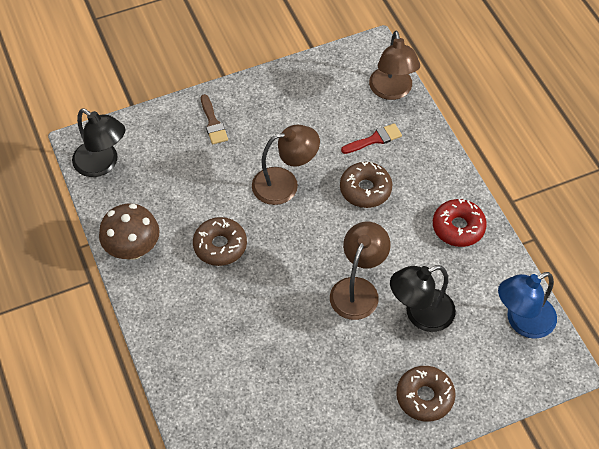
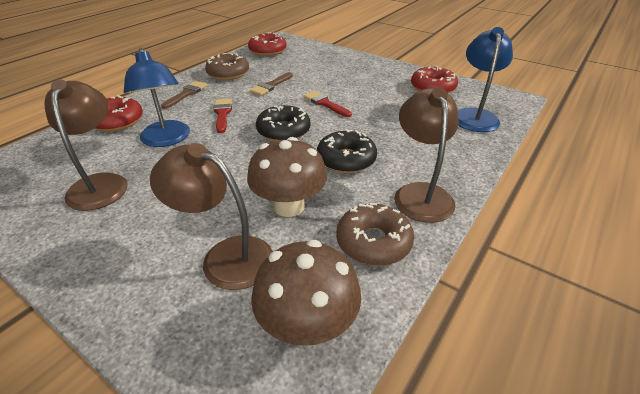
black donut: none = 0 -> [256,105,311,141] [317,129,377,173] = 2
black lamp: [72,108,125,177] [390,265,456,332] = 2 -> none = 0
blue lamp: [498,272,557,339] = 1 -> [124,48,190,147] [458,27,513,132] = 2
brown brush: [201,94,228,144] = 1 -> [161,81,208,109] [250,72,293,96] = 2
brown donut: [193,217,247,266] [340,162,392,208] [396,366,456,422] = 3 -> [205,53,249,80] [336,203,414,266] = 2
brown mushroom: [99,204,160,260] = 1 -> [247,137,327,217] [251,240,361,345] = 2
red brush: [341,123,402,154] = 1 -> [213,99,232,133] [303,91,352,117] = 2
red donut: [433,199,487,247] = 1 -> [94,95,143,132] [248,32,287,56] [411,66,458,93] = 3

